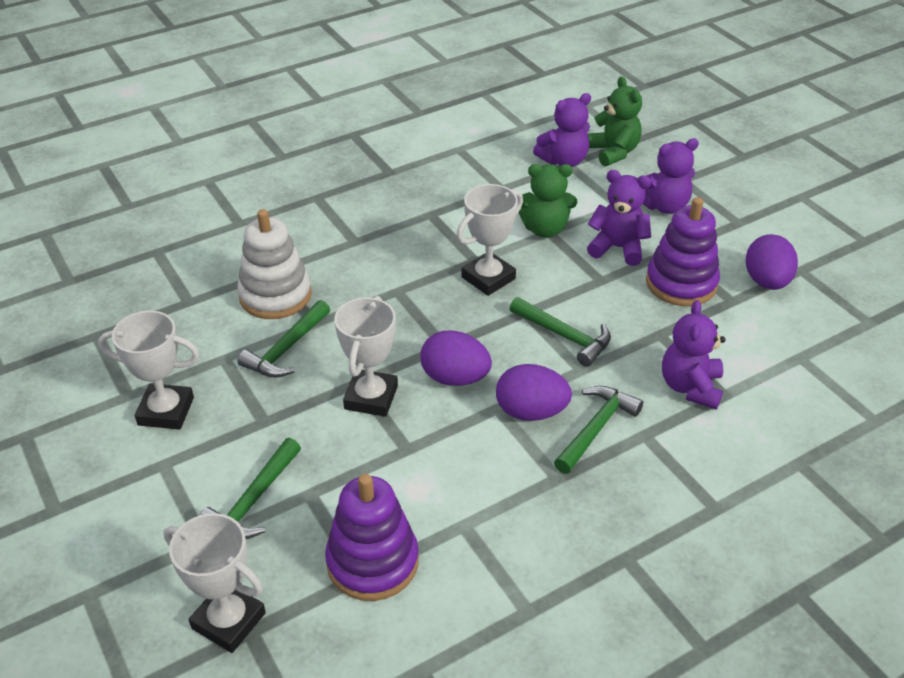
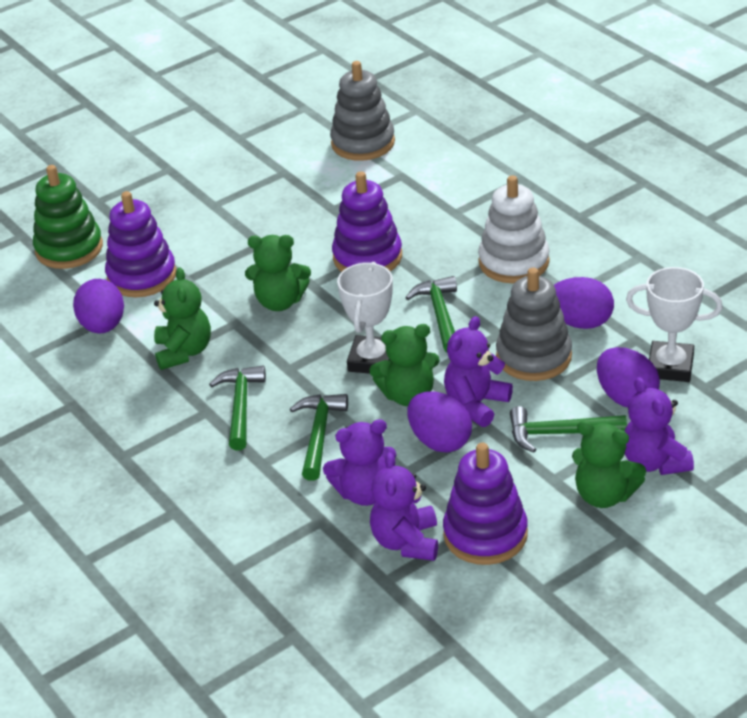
green stacking toy: none = 0 -> [33,165,103,269] = 1
green teddy bear: [518,164,577,238] [588,76,642,167] = 2 -> [154,267,211,370] [245,235,311,311] [369,324,440,406] [572,421,646,508] = 4
grey stacking toy: none = 0 -> [330,61,395,161] [496,268,572,381] = 2
purple egg: [420,330,492,386] [496,364,572,421] [745,234,798,290] = 3 -> [73,279,124,334] [408,391,472,453] [554,277,614,329] [597,347,660,407] = 4
purple stacking toy: [325,474,419,601] [646,197,720,306] = 2 -> [105,191,176,297] [332,171,402,272] [443,443,528,565] = 3
white trophy: [98,311,200,430] [164,513,266,653] [334,296,398,417] [456,184,523,296] = 4 -> [337,262,393,374] [626,267,723,382] = 2

